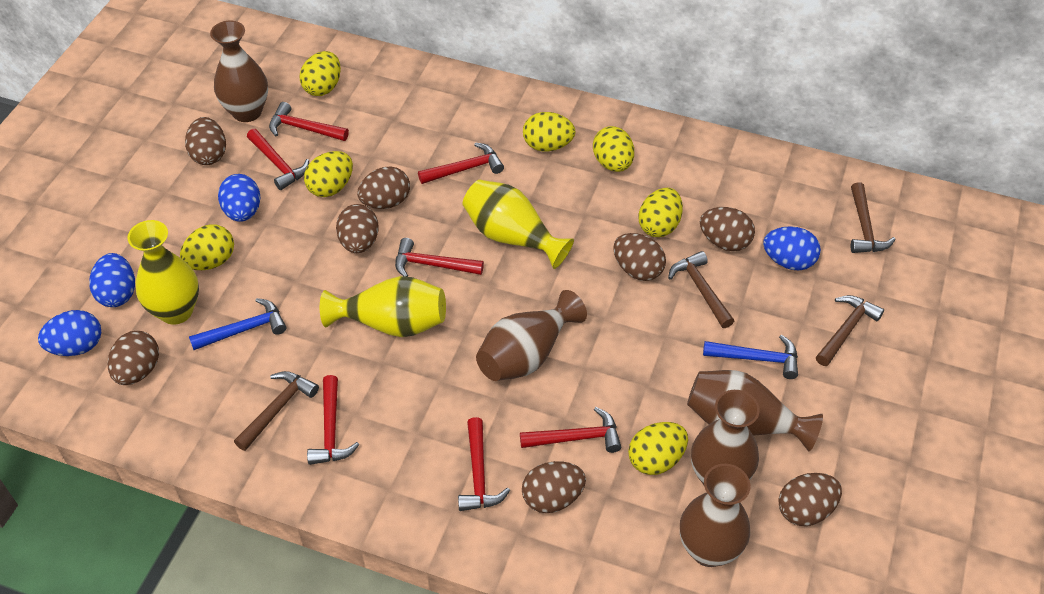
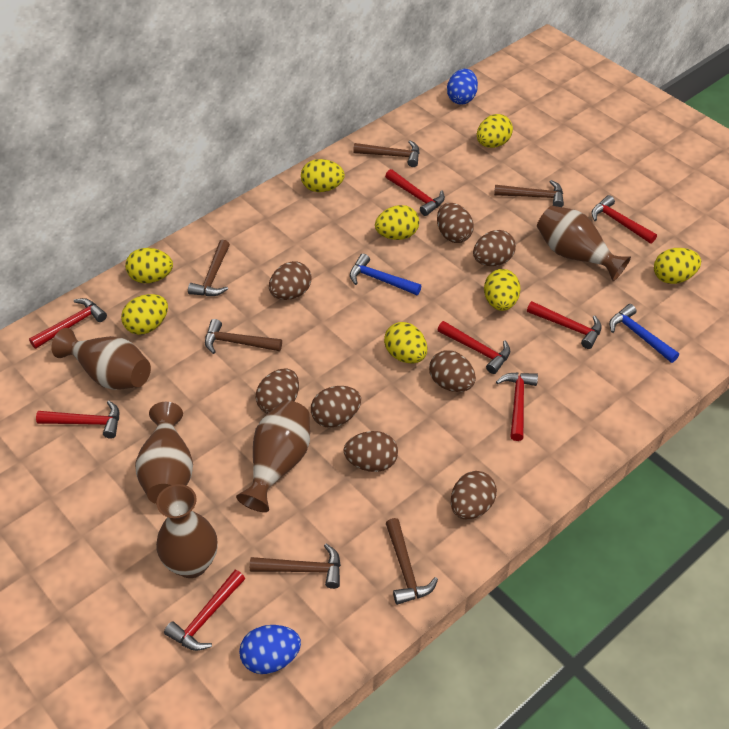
blue egg: [38,310,101,356] [89,253,135,307] [218,174,260,222] [763,226,821,270] = 4 -> [239,625,301,674] [447,69,478,105] = 2
brown hammer: [234,371,319,451] [668,251,734,328] [816,295,884,366] [851,182,896,253] = 4 -> [188,240,230,296] [205,319,282,354] [250,544,341,589] [353,140,420,167] [386,518,438,605] [494,180,564,207] = 6
red hammer: [247,129,309,190] [269,102,349,141] [307,375,359,465] [395,238,484,277] [418,142,504,184] [458,417,510,511] [520,407,621,453] = 7 -> [29,298,107,349] [36,401,119,439] [164,570,245,651] [385,169,445,216] [437,321,510,374] [496,372,538,441] [527,301,602,349] [591,195,657,244] = 8
yellow egg: [180,224,234,270] [300,51,341,96] [304,151,353,197] [523,112,575,151] [593,126,634,172] [628,422,688,475] [638,188,683,237] = 7 -> [121,294,168,335] [125,248,173,283] [301,159,345,192] [375,205,419,240] [384,322,427,363] [477,114,513,148] [484,269,520,311] [654,248,701,284] = 8
yellow vase: [127,220,199,325] [320,276,446,337] [462,180,574,269] = 3 -> none = 0

